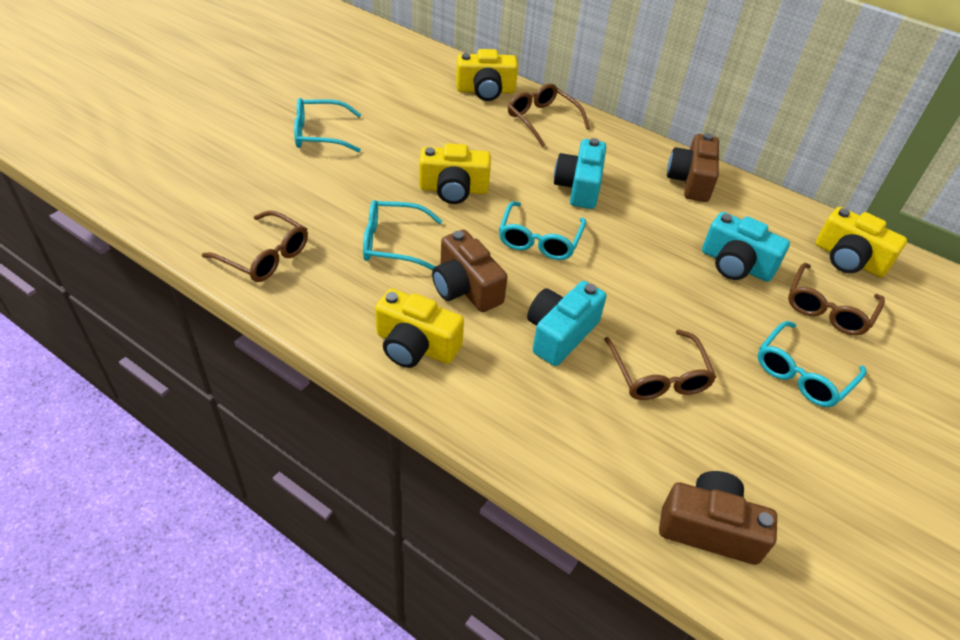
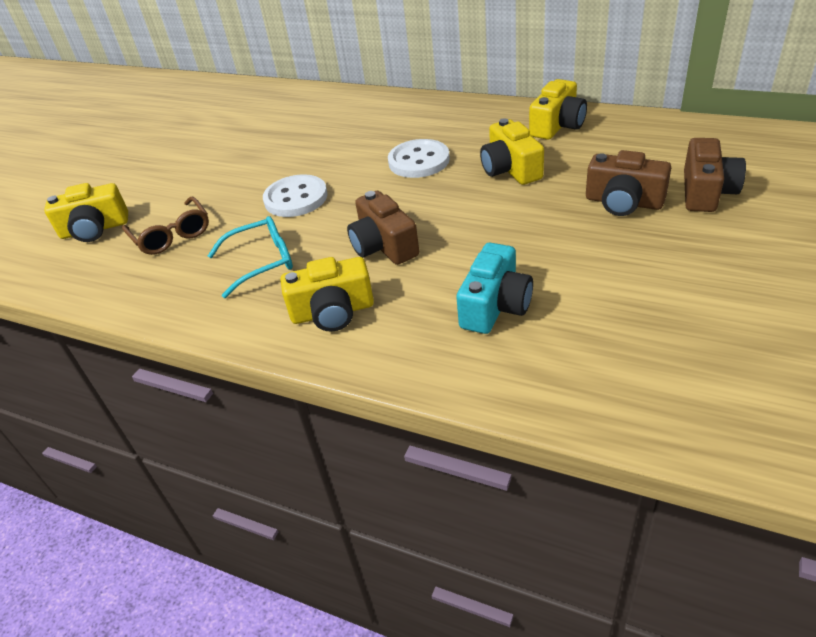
brown glasses: [202,211,308,282] [508,83,590,147] [604,330,716,400] [788,263,885,335] = 4 -> [122,197,209,255] = 1
turquoise camera: [527,281,607,366] [554,138,606,209] [702,212,790,282] = 3 -> [456,243,533,334] = 1
turquoise glasses: [294,98,361,152] [363,200,442,270] [499,201,586,260] [758,321,867,407] = 4 -> [208,216,293,298] = 1
white button: none = 0 -> [263,174,327,217] [388,139,450,178] = 2

